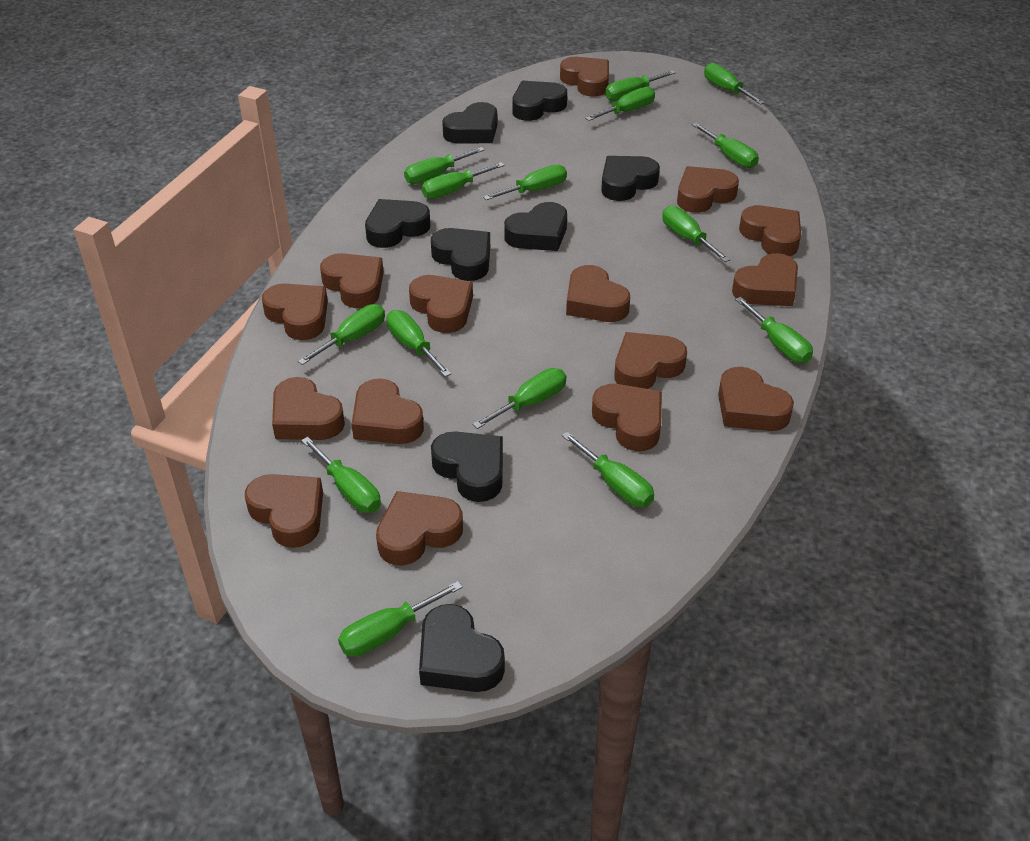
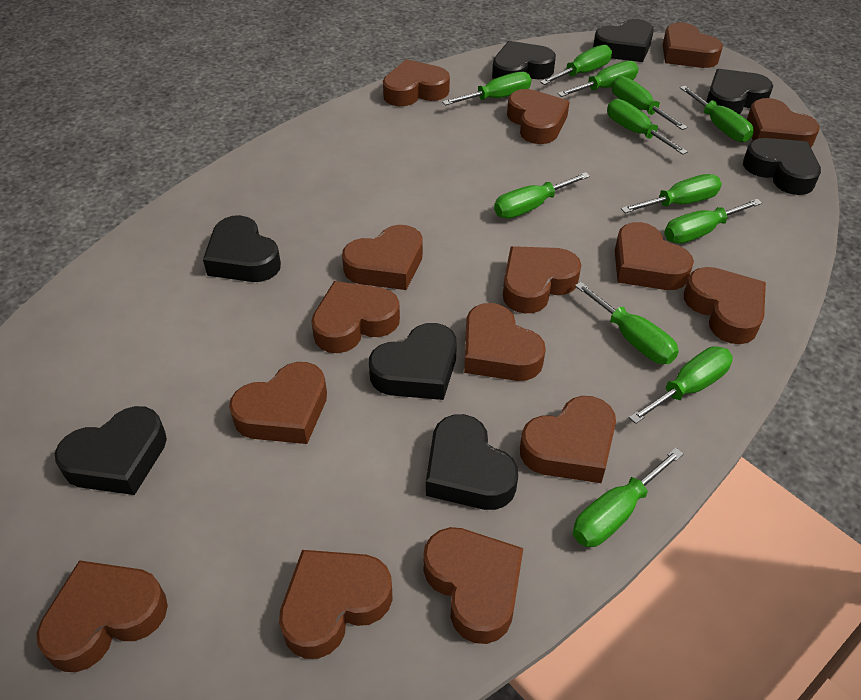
green screwdriver: [298,304,385,365] [301,437,381,513] [338,581,463,657] [386,310,452,377] [404,147,485,184] [422,162,505,199] [473,368,566,429] [483,165,567,200] [562,431,654,507] [585,87,655,121] [605,70,676,101] [662,206,730,262] [692,123,759,168] [704,63,765,105] [735,297,813,363] = 15 -> [442,72,531,105] [494,172,590,219] [540,45,612,85] [558,61,639,97] [573,448,683,547] [575,282,679,364] [607,99,688,155] [612,76,687,130] [621,174,722,213] [629,346,733,424] [664,199,762,244] [680,86,754,142] = 12

